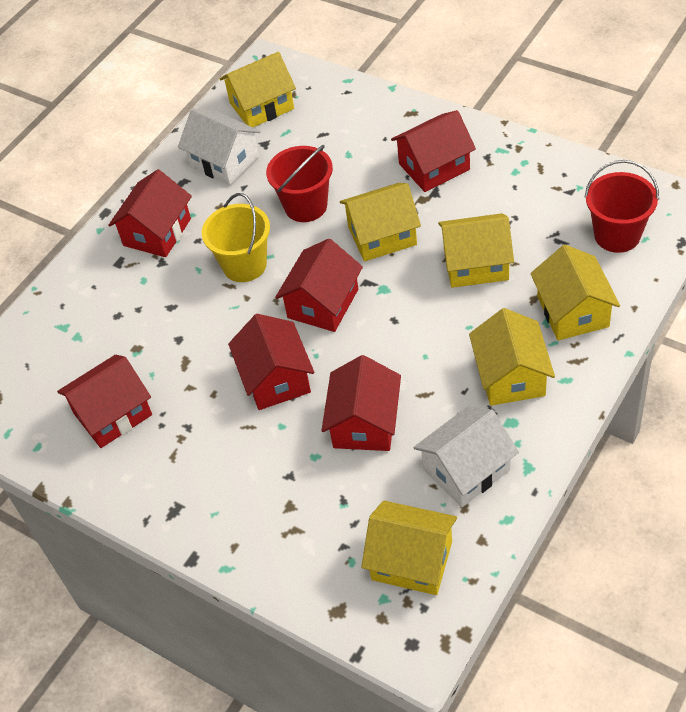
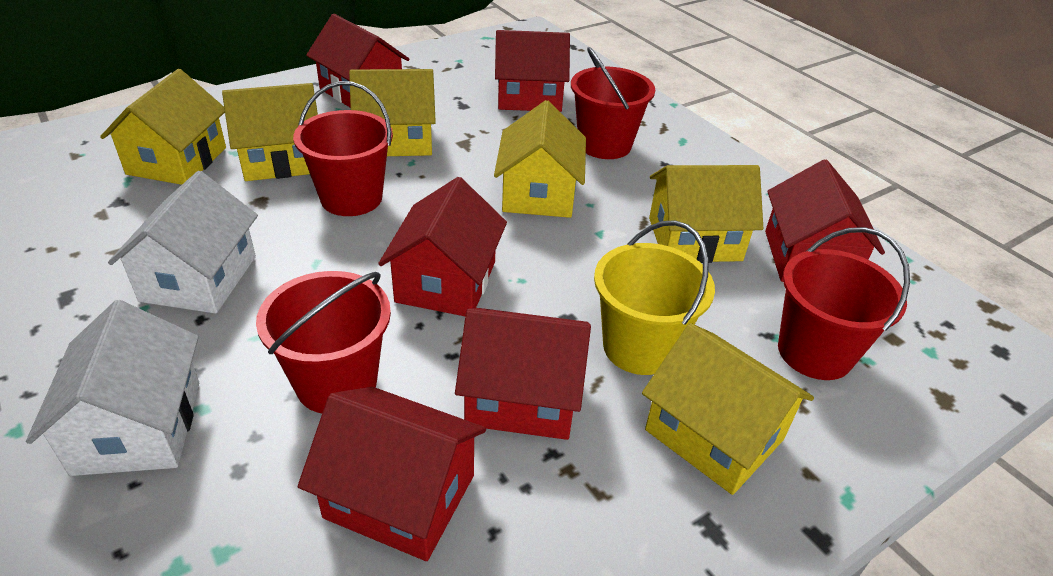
red bucket: [266,145,333,222] [584,160,659,253] = 2 -> [256,271,391,413] [293,81,393,216] [571,47,655,159] [778,227,910,380] = 4

